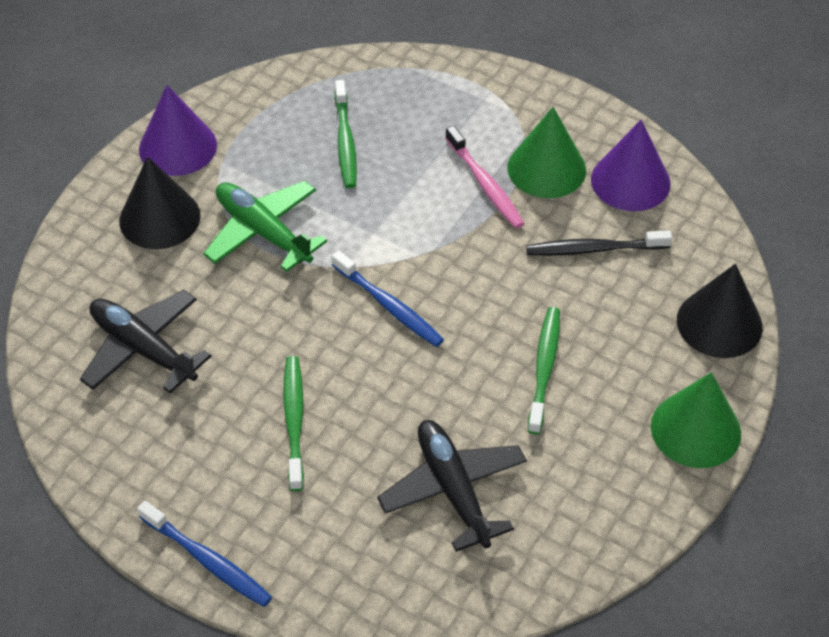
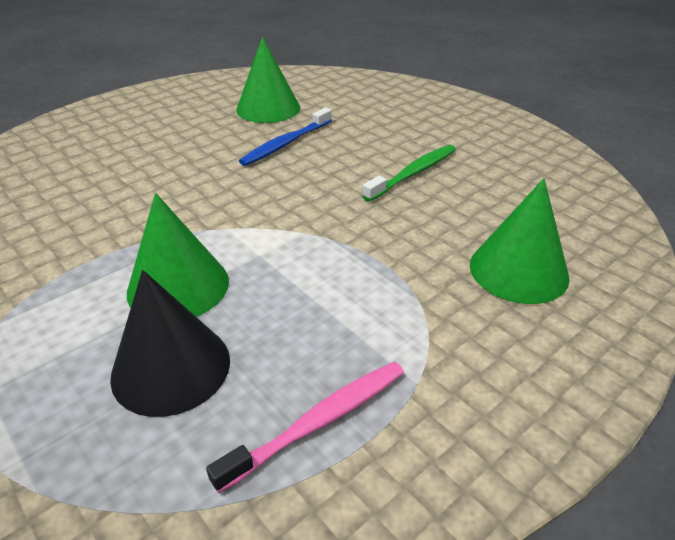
black cone: [119,157,201,249] [677,264,763,358] = 2 -> [110,270,230,417] = 1
black plane: [80,290,212,393] [377,420,527,552] = 2 -> none = 0
black toothbrush: [526,230,672,256] = 1 -> none = 0
blue toothbrush: [137,501,272,607] [331,250,444,347] = 2 -> [239,107,332,166] = 1
green cone: [508,107,586,198] [651,372,741,468] = 2 -> [127,193,229,317] [236,37,300,123] [470,178,570,304] = 3
green plane: [203,181,327,272] = 1 -> none = 0
green toothbrush: [283,356,304,491] [335,80,357,188] [528,307,560,434] = 3 -> [362,145,456,202] = 1
purple cone: [139,85,217,176] [591,120,670,211] = 2 -> none = 0

